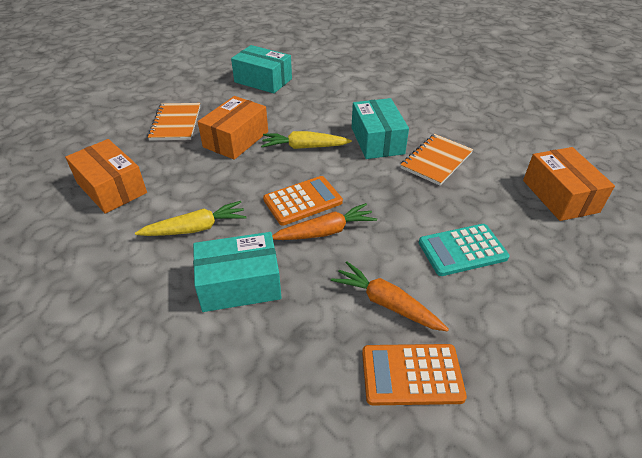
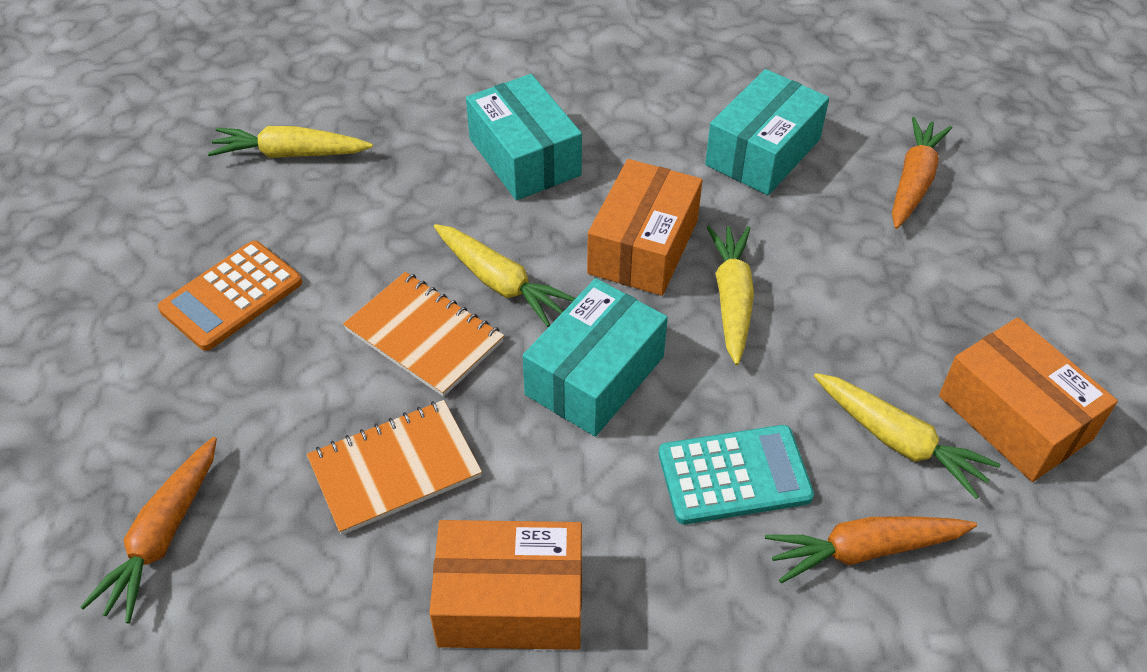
orange calculator: [263,176,343,225] [362,344,467,405] = 2 -> [158,241,302,351] = 1
orange carrot: [272,203,377,240] [331,261,449,332] = 2 -> [80,437,217,623] [765,516,977,583] [892,117,952,229] = 3
yellow carrot: [135,201,247,236] [261,131,352,149] = 2 -> [208,126,373,158] [434,224,576,327] [707,226,754,365] [814,373,1001,499] = 4

